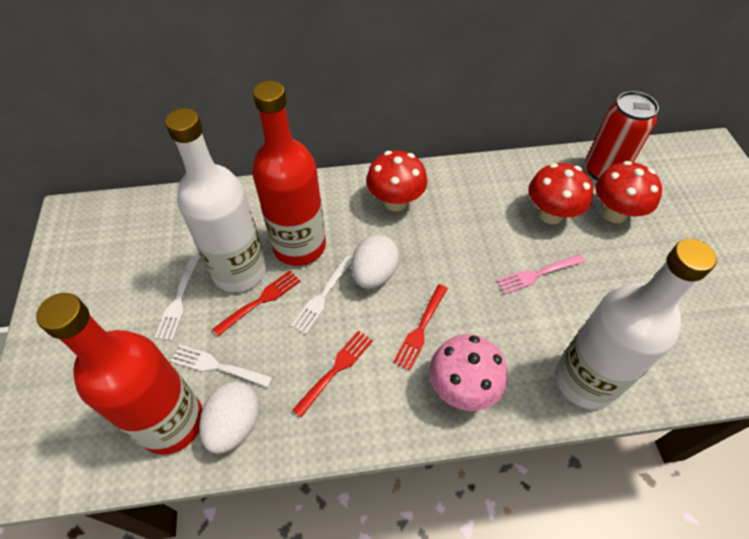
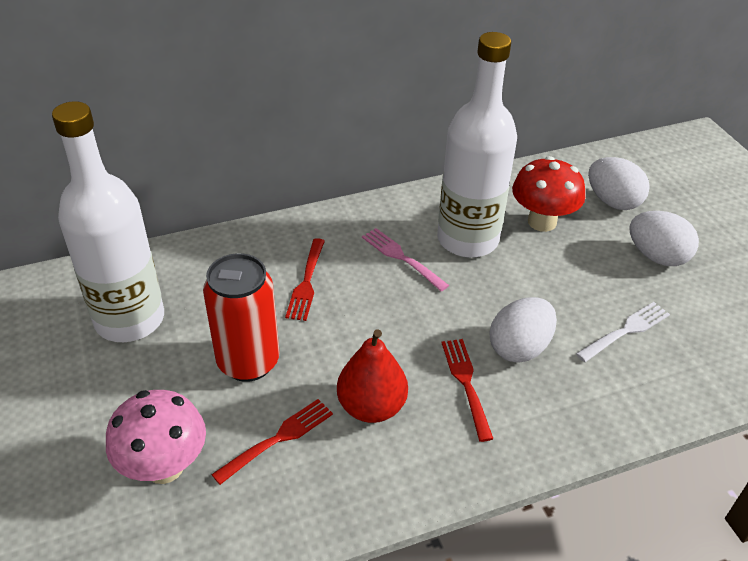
red bottle: [36,293,203,454] [252,81,326,266] = 2 -> none = 0
red mushroom: [366,151,427,211] [529,163,593,224] [595,161,662,223] = 3 -> [512,156,585,232] = 1
red pear: none = 0 -> [337,329,408,423] = 1
white egg: [199,381,260,454] [351,235,400,289] = 2 -> [489,297,557,363] [588,157,650,210] [629,211,699,266] = 3
white fork: [155,255,200,341] [171,345,273,388] [291,255,352,334] = 3 -> [576,302,670,362] = 1

